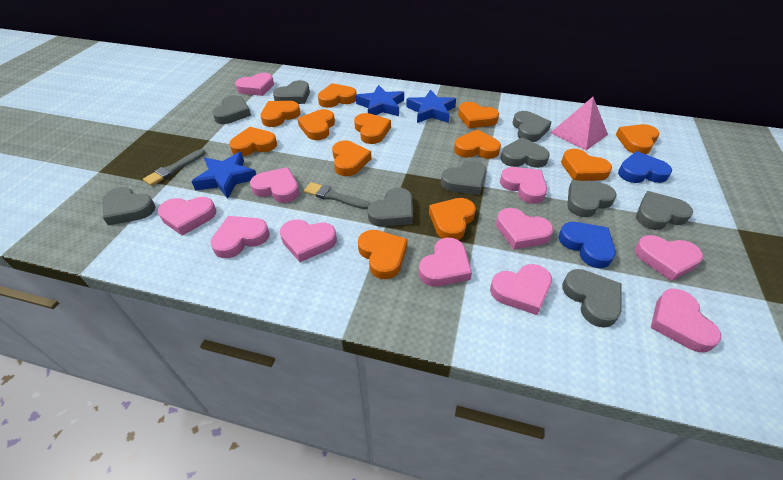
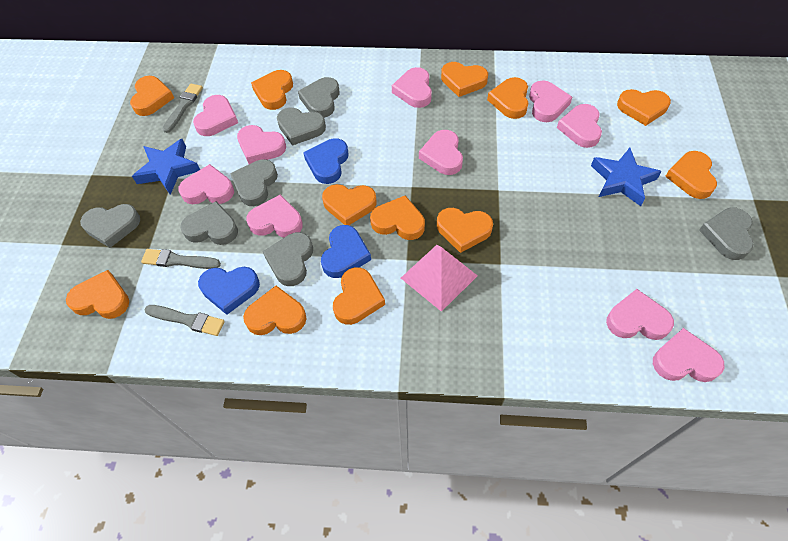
blue heart: [558,222,616,268] [618,151,672,183] = 2 -> [198,267,260,315] [303,138,349,184] [321,225,371,278] = 3
blue star: [191,152,256,199] [356,85,404,116] [406,89,456,123] = 3 -> [132,139,200,195] [591,148,662,206] = 2
grey brush: [143,149,206,186] [304,182,370,209] = 2 -> [141,249,221,269] [144,305,225,336] [162,84,203,133] = 3
grey heart: [103,187,155,226] [212,95,251,124] [273,80,310,104] [368,187,413,227] [441,160,486,195] [501,137,550,168] [513,111,552,142] [562,269,622,328] [567,180,617,217] [636,191,693,230] = 10 -> [80,204,140,248] [180,201,238,245] [230,159,278,206] [263,232,313,286] [277,108,326,146] [298,77,339,118] [699,207,754,260] = 7
pink heart: [158,197,216,236] [211,216,270,258] [235,73,274,96] [250,167,299,203] [280,219,337,262] [419,238,472,287] [490,264,552,315] [496,208,553,249] [500,167,547,204] [635,235,703,281] [651,289,721,352] = 11 -> [178,164,234,204] [193,95,238,136] [237,125,286,164] [246,194,303,237] [392,67,432,108] [419,130,463,175] [529,80,572,122] [557,104,602,148] [606,289,674,340] [653,328,725,382] = 10

